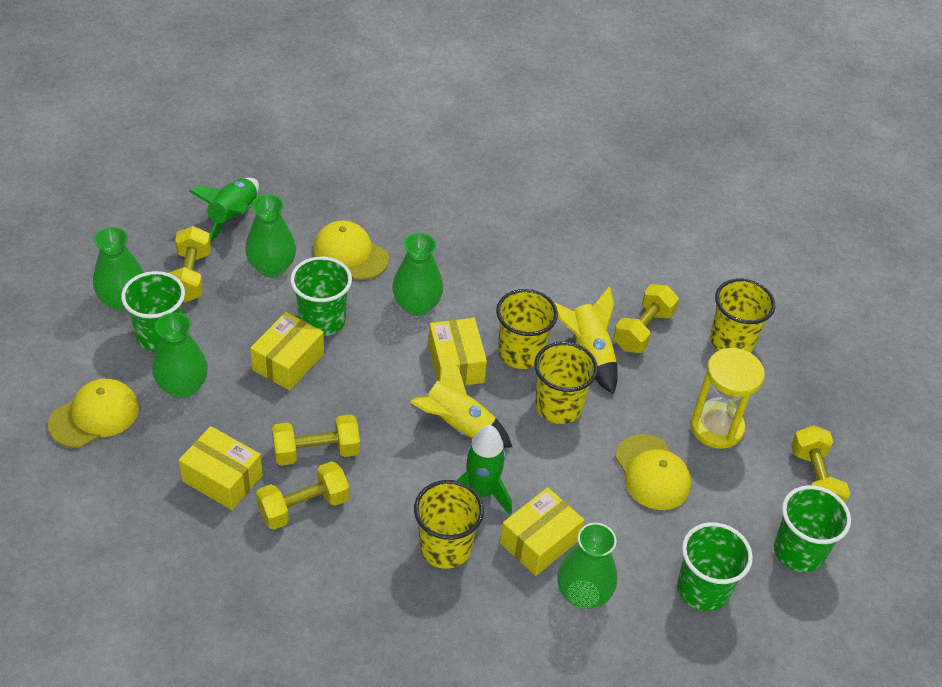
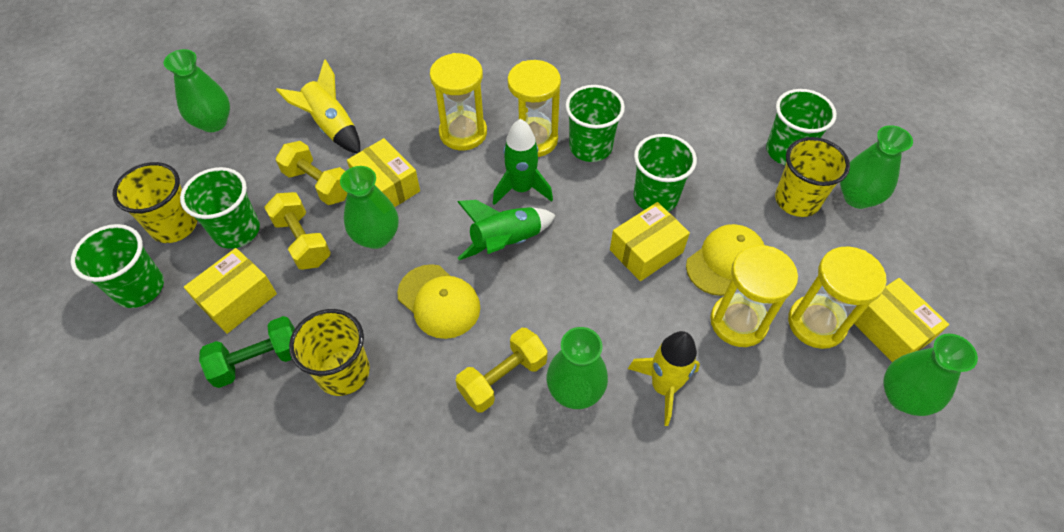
green cup: [121,271,185,352] [290,257,352,336] [677,522,753,612] [774,485,851,573] = 4 -> [71,224,164,308] [180,167,260,249] [565,85,625,162] [634,134,697,212] [766,89,837,165] = 5
green dumbbell: none = 0 -> [199,316,295,388] = 1
yellow cap: [48,379,139,448] [313,220,389,280] [615,434,691,510] = 3 -> [397,264,480,339] [686,224,764,296] = 2
yellow cup: [414,480,484,569] [496,289,558,369] [534,342,598,424] [710,278,775,353] = 4 -> [112,162,197,243] [289,309,370,396] [775,137,850,217] = 3
yellow dumbbell: [169,226,211,302] [256,461,349,530] [272,414,360,466] [613,284,679,353] [791,425,850,504] = 5 -> [264,192,331,270] [276,141,347,205] [455,328,548,413] = 3
yellow hourglass: [690,348,765,449] = 1 -> [430,53,487,150] [508,60,561,157] [710,245,798,347] [788,246,887,349] = 4

